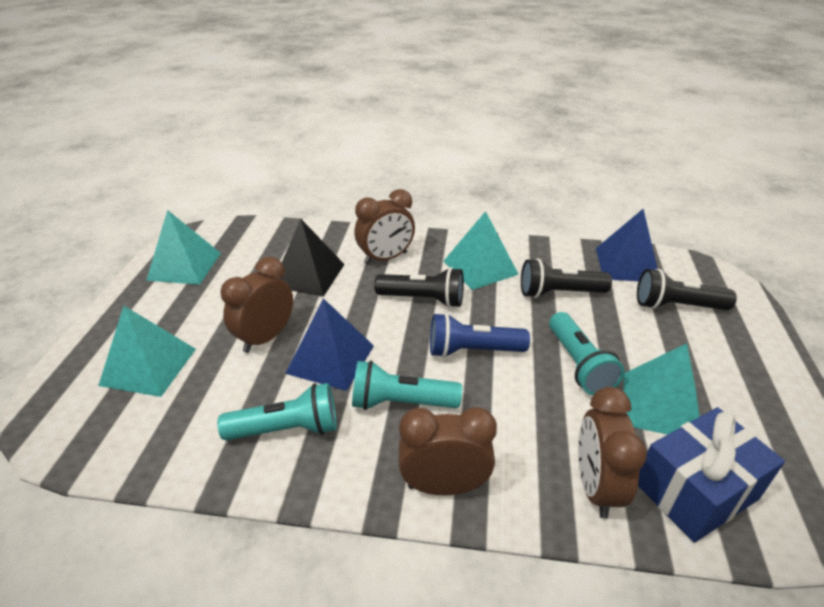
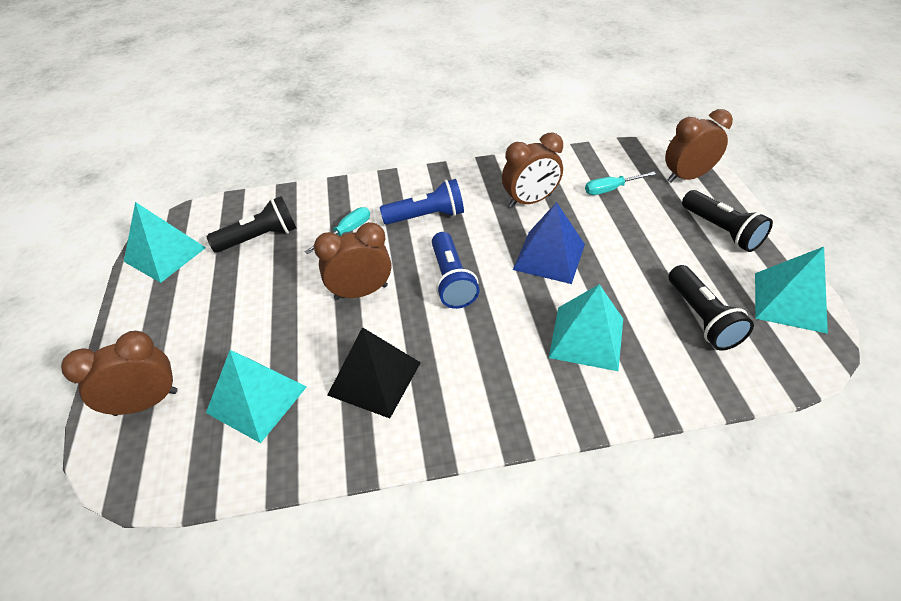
blue flashlight: [430,313,530,358] = 1 -> [380,179,464,225] [432,232,479,309] = 2
blue gift: [638,407,785,543] = 1 -> none = 0
blue pyramid: [285,298,374,391] [596,209,658,281] = 2 -> [513,202,585,284] = 1
turquoise flashlight: [217,383,337,441] [352,361,462,410] [549,312,625,395] = 3 -> none = 0
turquoise screwdriver: none = 0 -> [305,207,370,254] [585,172,656,195] = 2

